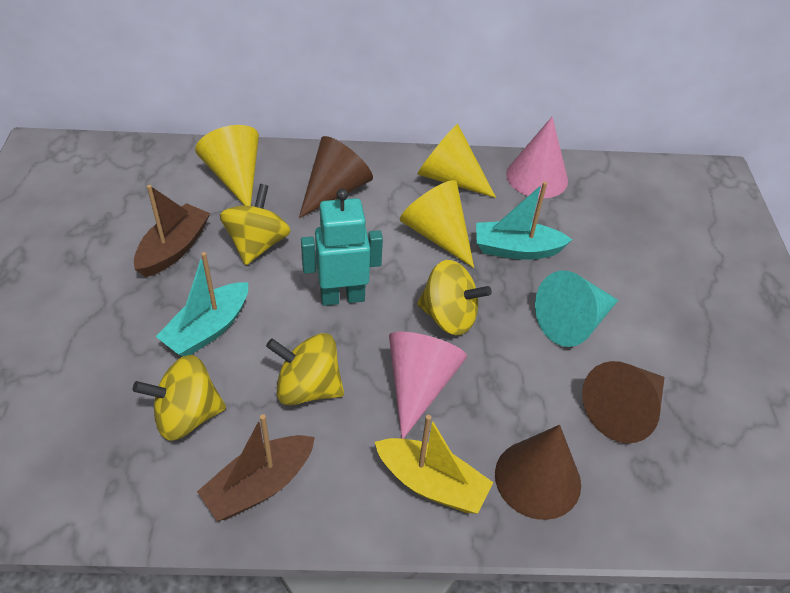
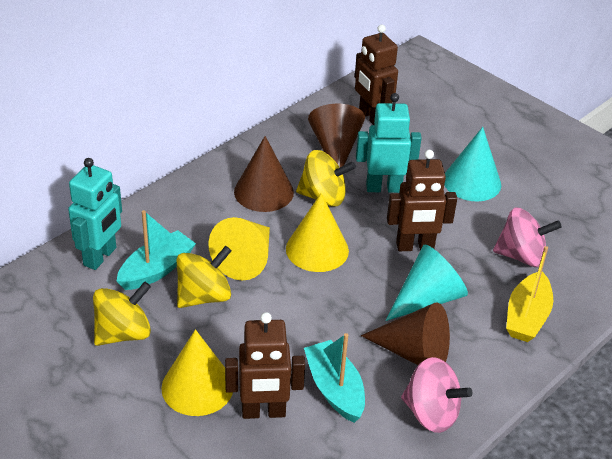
brown boat: [134,185,210,277] [197,414,315,521] = 2 -> none = 0
brown robot: none = 0 -> [225,312,305,419] [355,25,398,125] [387,150,457,251] = 3
pink cone: [389,332,467,439] [506,117,568,198] = 2 -> none = 0
pink spinning top: none = 0 -> [401,357,473,433] [493,208,562,267] = 2
turquoise cone: [535,270,618,347] = 1 -> [385,245,468,321] [444,127,501,202] = 2
turquoise robot: [301,189,383,306] = 1 -> [68,158,122,270] [356,93,422,193] = 2
yellow spinning top: [133,355,226,441] [220,184,291,265] [266,333,344,405] [417,260,492,335] = 4 -> [93,281,151,346] [177,246,231,308] [296,150,356,206] = 3

